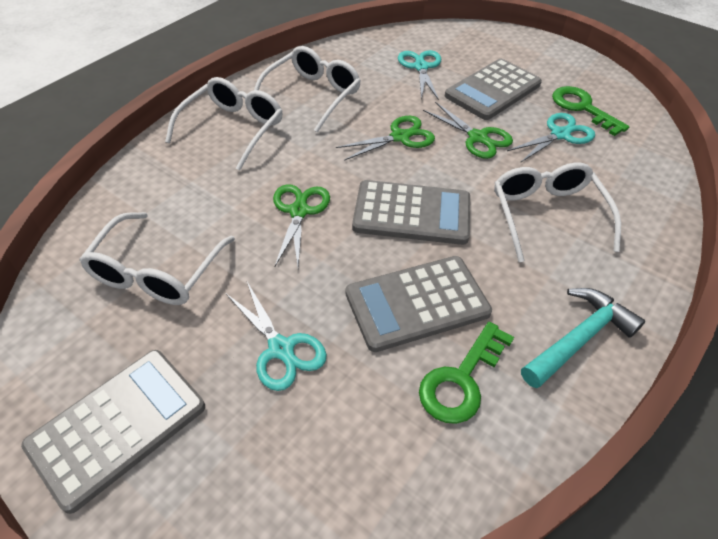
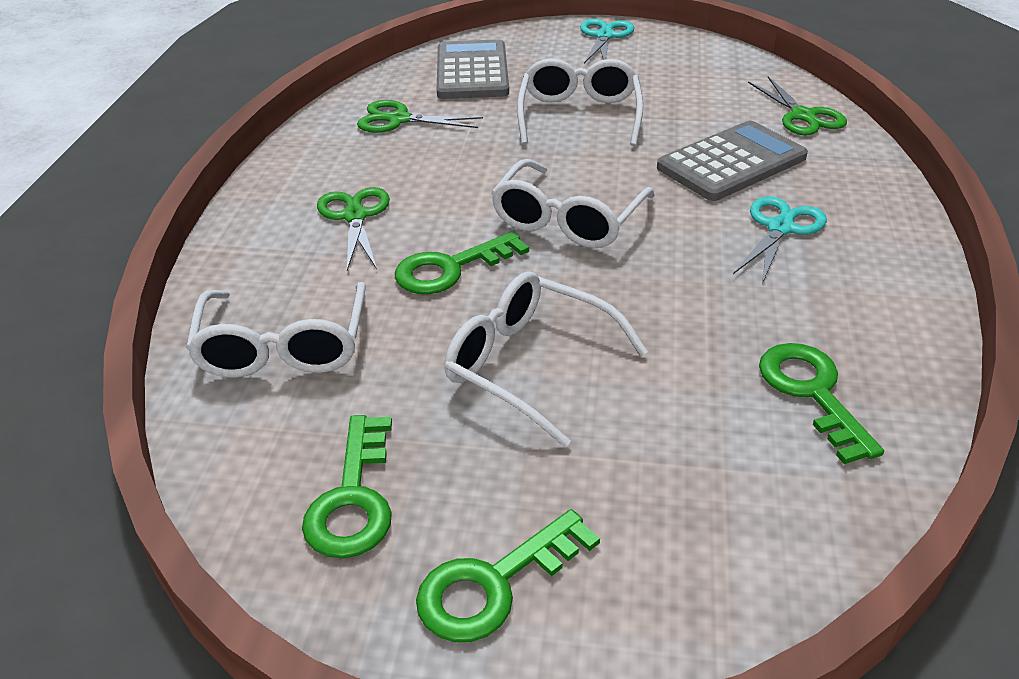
green key: [419,322,514,424] [552,86,629,136] = 2 -> [302,415,392,558] [395,231,529,294] [416,509,600,642] [759,343,884,464] = 4
grey calculator: [21,350,205,514] [346,256,492,352] [352,180,470,245] [445,59,542,120] = 4 -> [437,39,509,99] [657,121,808,201] = 2
turquoise hammer: [521,288,645,388] = 1 -> none = 0
turquoise scissors: [225,282,327,391] [398,50,441,100] [507,113,595,163] = 3 -> [580,19,634,63] [733,196,827,284] = 2

